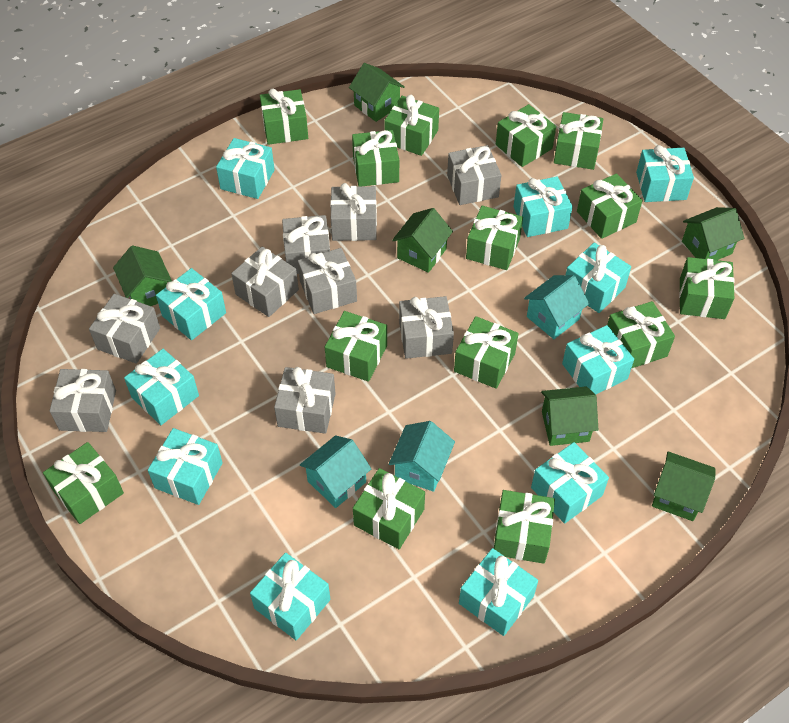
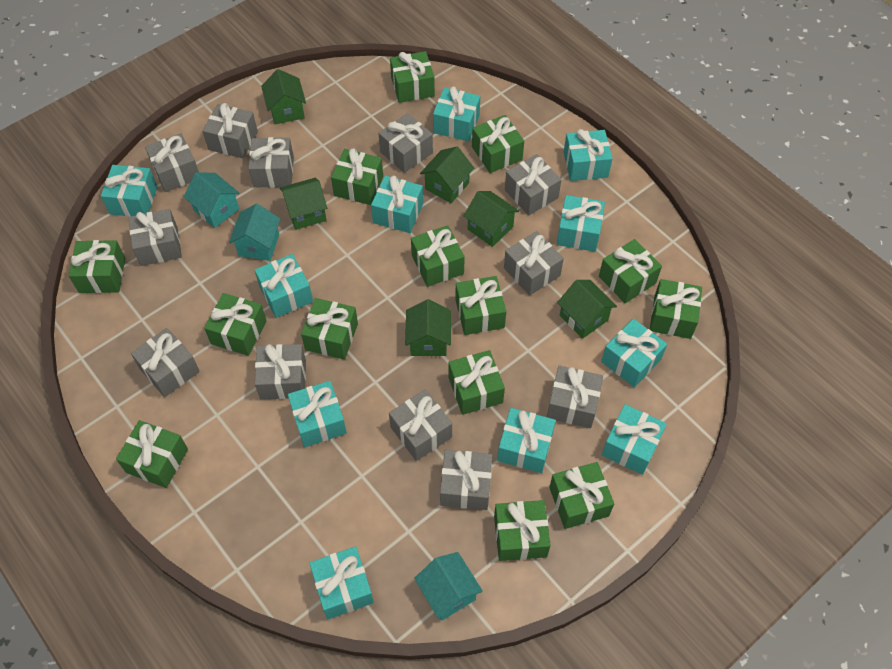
grey gift: [50,369,116,432] [89,294,160,364] [231,247,299,317] [274,367,336,434] [282,215,330,274] [298,248,357,314] [330,183,377,241] [399,296,454,359] [447,145,501,205] = 9 -> [129,209,182,266] [131,328,200,397] [145,133,199,192] [202,103,258,158] [248,137,294,188] [255,344,306,400] [378,113,433,173] [389,390,452,461] [440,450,492,510] [504,231,564,296] [505,154,561,215] [547,365,603,428] = 12

